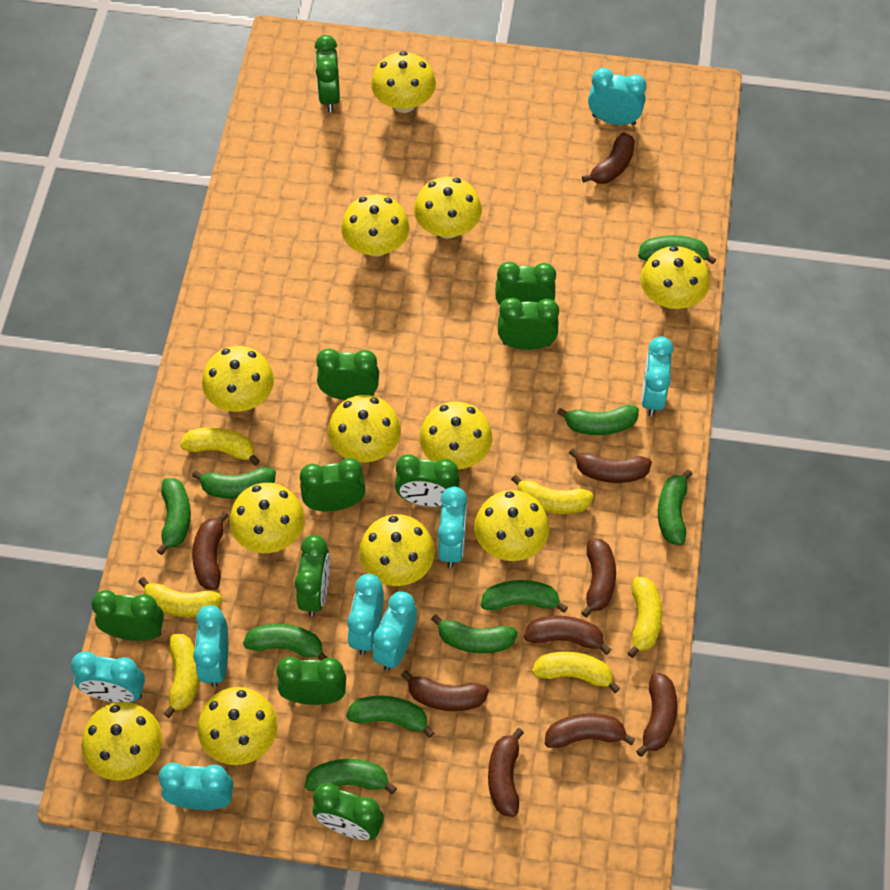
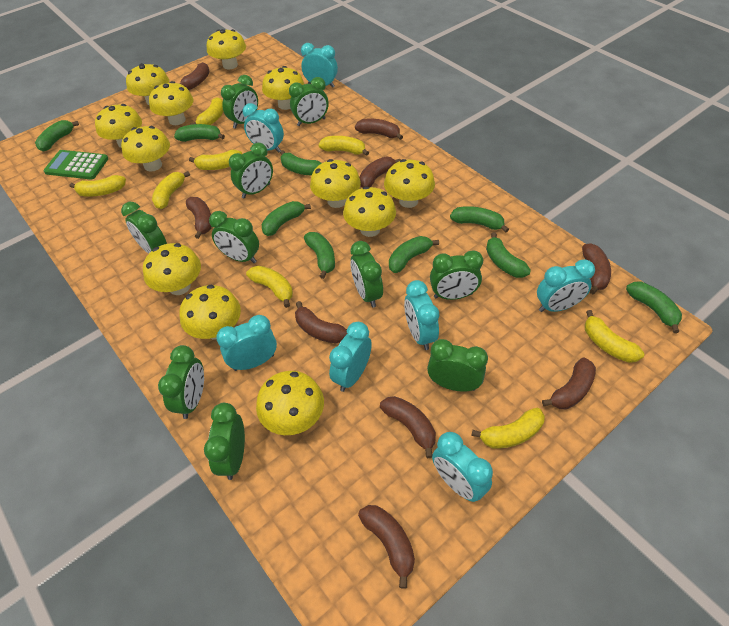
green banana: [157,478,191,555] [192,467,276,499] [243,624,328,661] [305,759,397,794] [346,696,435,738] [431,614,518,653] [481,580,568,613] [557,405,639,435] [638,235,716,264] [658,470,693,545] = 10 -> [35,120,79,152] [174,124,225,142] [262,201,311,236] [280,150,322,176] [304,232,335,279] [389,236,439,273] [450,206,509,232] [486,232,531,278] [626,282,682,333] = 9
green calculator: none = 0 -> [44,150,108,180] = 1
turquoise clock: [71,651,145,703] [159,763,233,810] [193,605,228,687] [347,574,384,655] [373,592,417,671] [438,487,467,568] [588,68,646,125] [641,336,674,416] = 8 -> [216,315,277,371] [243,103,284,153] [301,43,338,88] [329,322,372,392] [404,280,439,350] [432,432,493,502] [537,259,595,312] = 7
yellow banana: [138,577,222,617] [163,634,199,718] [180,427,260,466] [511,475,594,514] [532,652,620,693] [627,577,662,658] = 6 -> [70,175,126,197] [152,171,190,209] [189,150,242,170] [190,97,224,125] [246,266,293,308] [318,136,369,156] [471,408,545,448] [585,310,644,363] = 8

